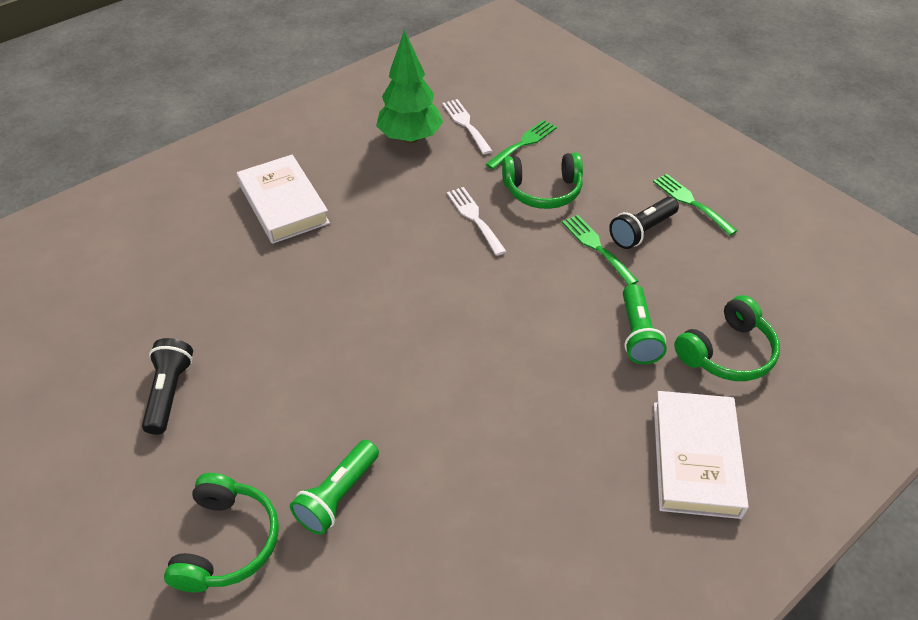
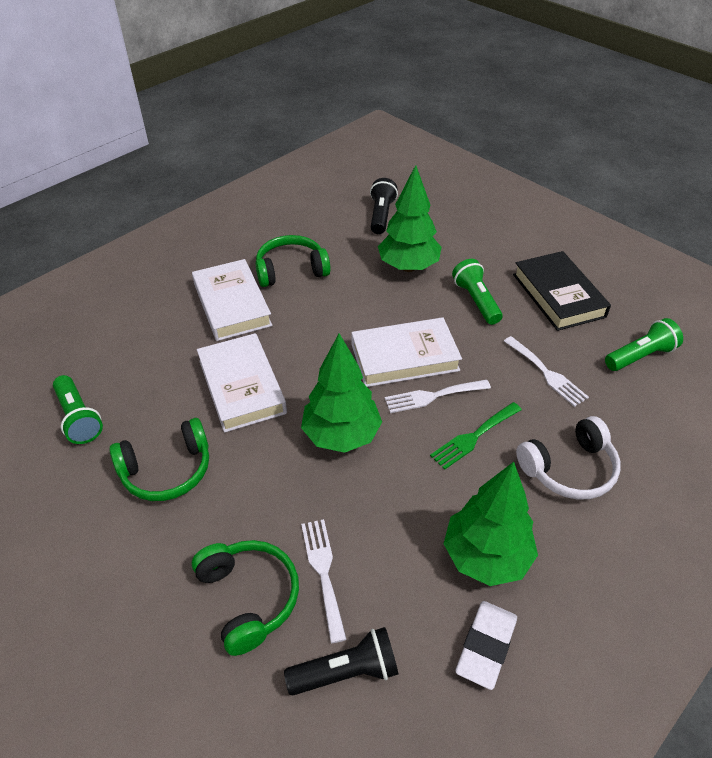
black book: none = 0 -> [513,251,611,331] = 1
green flashlight: [290,440,379,535] [623,284,667,364] = 2 -> [53,375,103,444] [452,259,503,325] [605,318,683,371] = 3
green fork: [486,120,557,169] [562,215,638,285] [653,174,738,236] = 3 -> [430,402,522,470] = 1
green tree: [376,30,443,143] = 1 -> [301,333,382,453] [378,165,442,272] [443,462,538,586] = 3
white book: [237,155,330,244] [654,391,749,519] = 2 -> [192,259,273,341] [197,333,287,433] [351,317,462,387] = 3
white eraser: none = 0 -> [455,601,517,690] = 1
white fork: [442,99,492,154] [447,187,507,256] = 2 -> [301,519,347,643] [385,380,491,413] [504,336,589,407] = 3
white headphones: none = 0 -> [516,416,621,500] = 1

